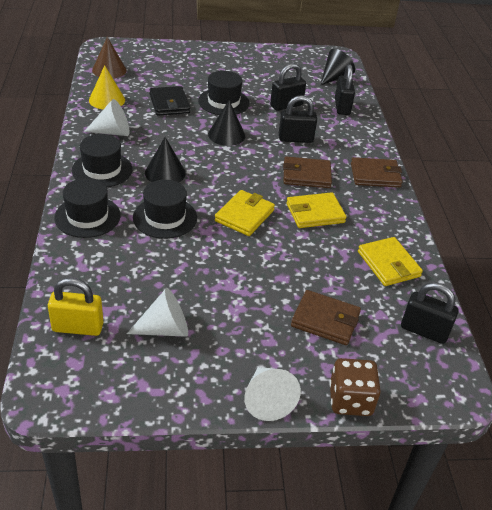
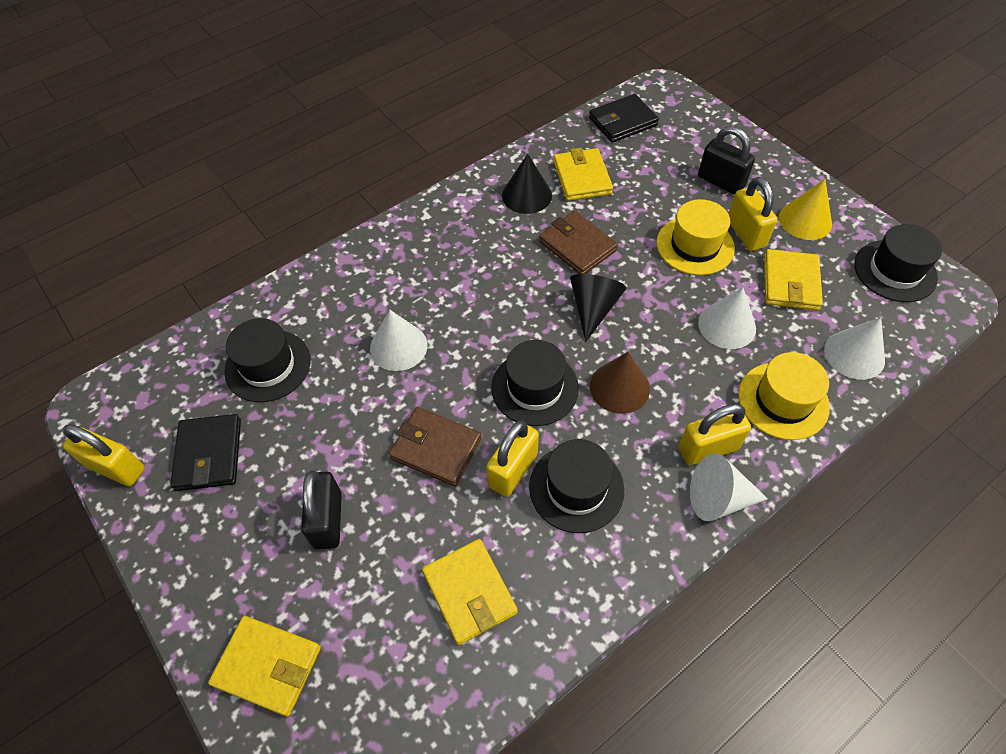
black cone: [145,137,186,183] [208,100,246,146] [320,49,355,86] = 3 -> [502,154,552,214] [570,274,626,342] = 2
black padlock: [270,63,306,111] [279,95,317,143] [335,64,355,115] [401,282,458,344] = 4 -> [301,470,342,550] [698,126,755,195] = 2
black wallet: [150,86,190,116] = 1 -> [170,414,241,491] [589,94,659,143] = 2
brown dice: [330,358,381,416] = 1 -> none = 0
brown wallet: [283,156,332,188] [291,290,361,345] [351,157,403,188] = 3 -> [389,407,482,486] [539,211,618,274] = 2
white cone: [84,99,130,136] [127,288,188,337] [244,367,301,421] = 3 -> [370,310,428,371] [690,453,768,521] [698,287,756,349] [824,317,885,380] = 4
yellow hat: none = 0 -> [657,199,735,275] [738,352,830,440] = 2
yellow padlock: [48,278,104,336] = 1 -> [63,424,145,486] [486,421,539,497] [679,404,751,465] [729,177,778,251] = 4
yellow wallet: [215,190,275,236] [286,192,347,228] [358,237,423,286] = 3 -> [208,616,321,717] [422,539,518,645] [554,148,613,201] [764,249,823,311] = 4

